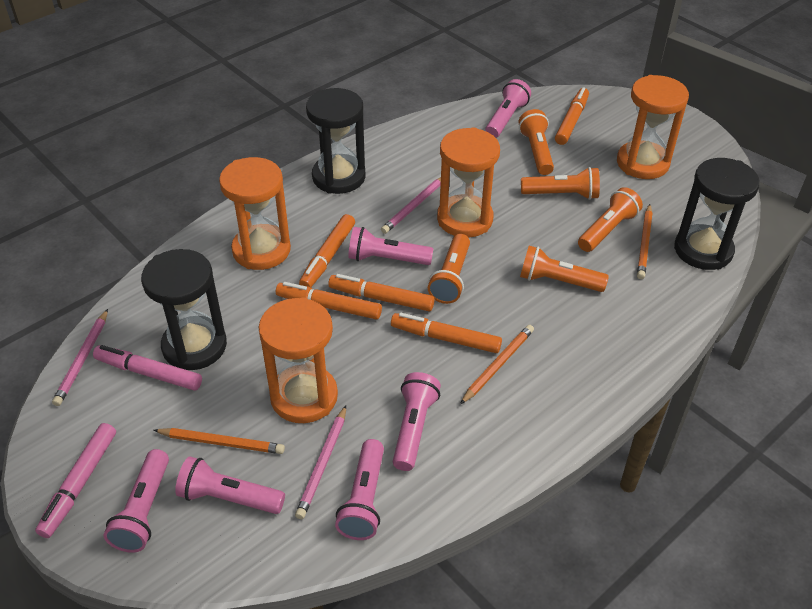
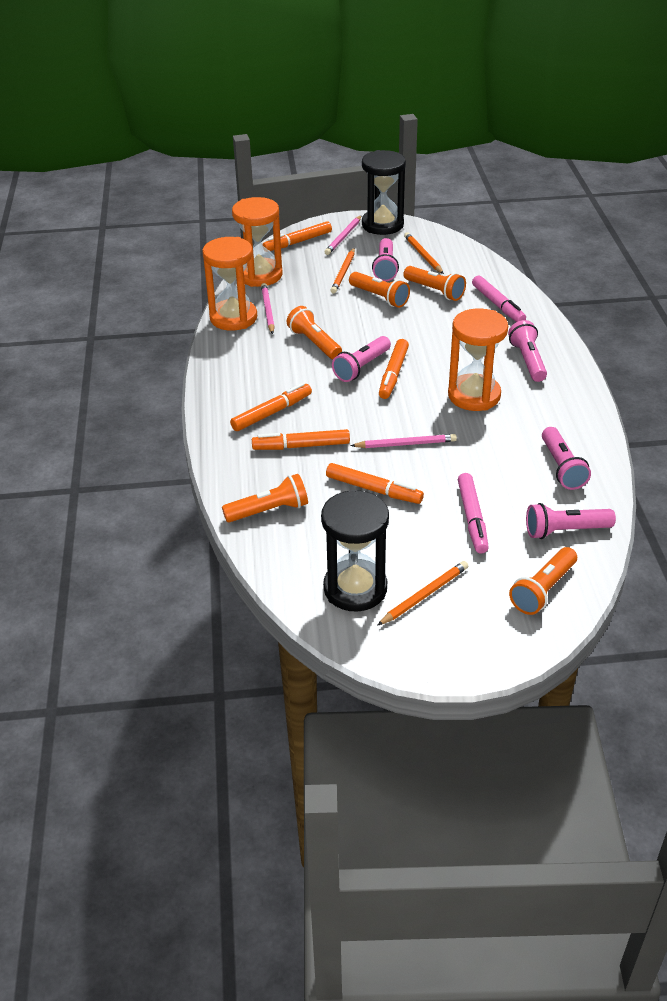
black hourglass: [141,249,227,370] [306,88,366,194] [674,158,760,270] = 3 -> [321,490,389,612] [362,150,406,235] = 2
orange hourglass: [219,157,291,270] [258,297,338,423] [437,127,500,238] [617,75,689,179] = 4 -> [202,237,257,331] [232,197,282,287] [448,308,508,411] = 3
pink flashlight: [104,449,169,553] [175,456,285,514] [335,439,384,540] [348,227,433,265] [393,372,441,471] [485,79,531,138] = 6 -> [332,336,391,382] [372,238,399,281] [508,320,547,382] [526,503,616,539] [542,427,591,490] = 5

